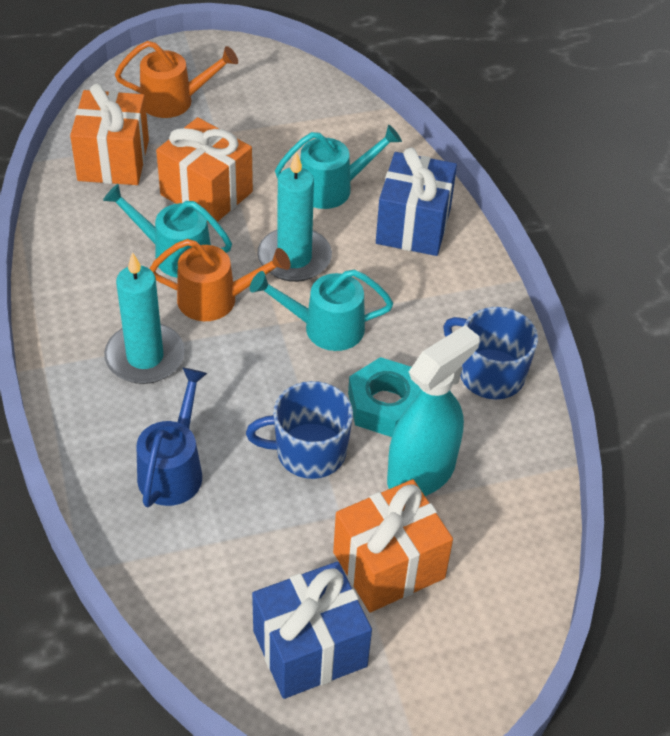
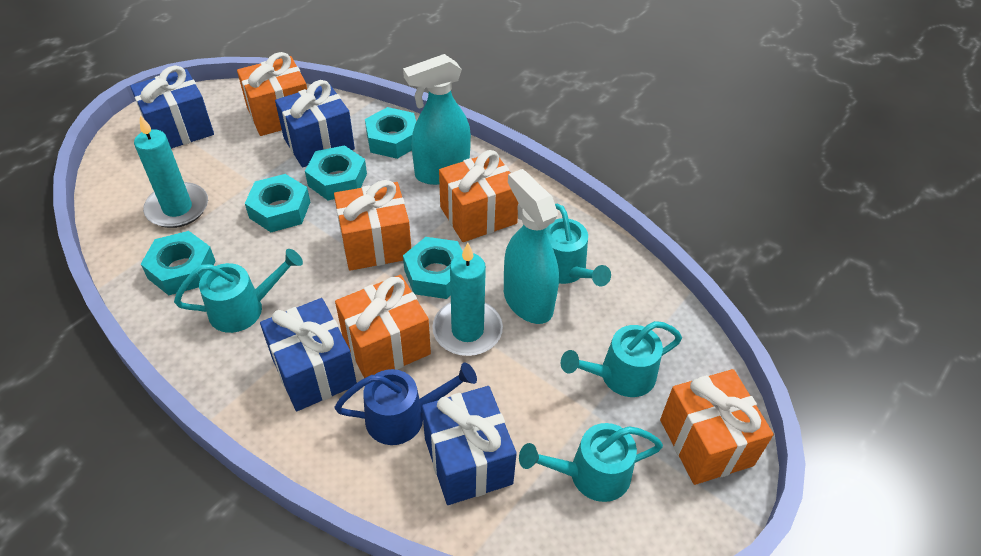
blue gift: [252,562,372,699] [376,147,457,256] = 2 -> [130,65,214,149] [260,298,357,411] [275,80,355,167] [422,386,517,505] = 4
blue mug: [246,381,353,479] [443,307,538,399] = 2 -> none = 0
orange gift: [70,83,149,185] [156,117,253,223] [333,479,453,612] = 3 -> [237,52,307,136] [334,180,411,271] [335,275,431,378] [439,150,518,242] [660,369,774,485] = 5
orange watering can: [115,41,238,118] [149,239,291,321] = 2 -> none = 0
turquoise nut: [348,357,421,437] = 1 -> [141,231,215,295] [245,174,310,232] [305,145,367,200] [365,107,416,159] [403,237,463,299] = 5
turquoise spray bottle: [387,325,480,496] = 1 -> [403,54,471,185] [504,169,559,324] = 2
turquoise watering can: [103,184,232,278] [250,269,393,351] [275,125,402,209] = 3 -> [174,249,303,333] [519,423,663,502] [546,204,611,287] [561,321,682,397] = 4

